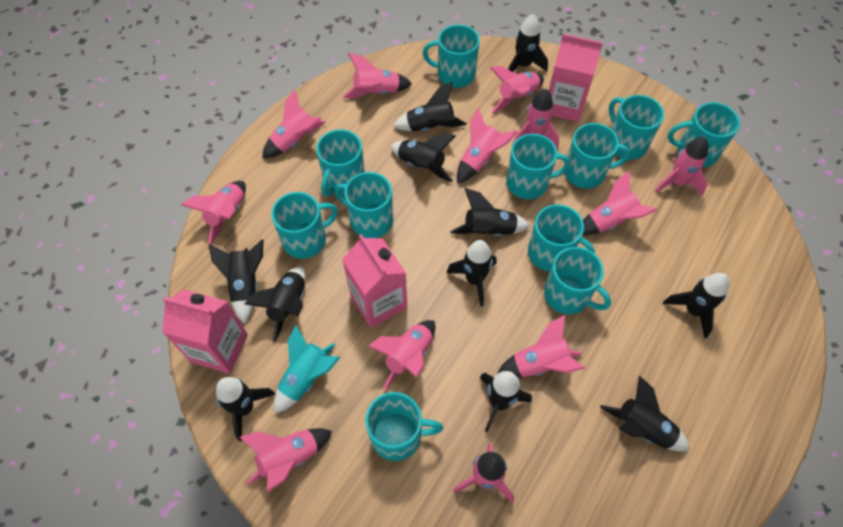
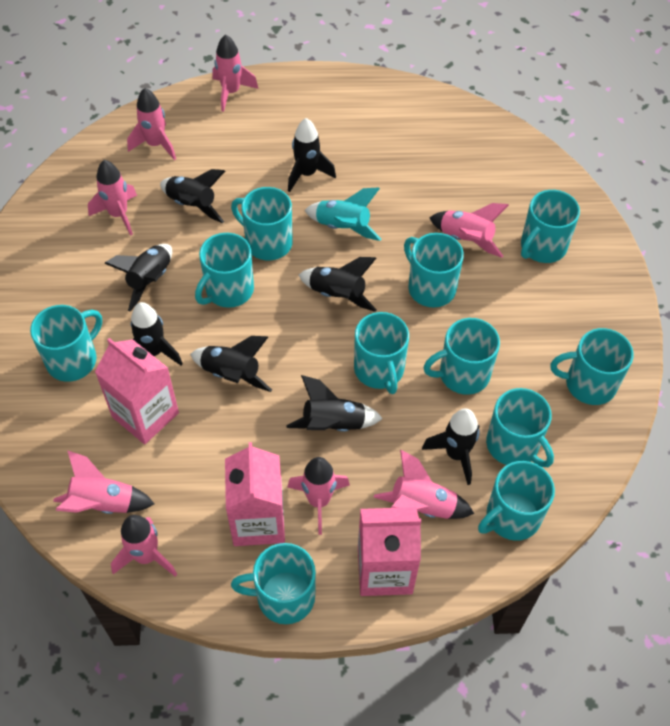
black rocket: [209,239,264,324] [216,377,276,441] [244,266,305,342] [391,134,456,182] [393,81,466,131] [446,240,497,306] [450,188,530,236] [480,371,532,432] [508,14,548,72] [600,375,690,452] [663,273,729,339] = 11 -> [104,244,172,311] [131,302,183,366] [160,169,225,223] [190,336,272,392] [286,375,383,432] [288,118,336,192] [299,257,377,312] [422,408,480,485] = 8
pink rocket: [181,181,246,245] [239,428,332,493] [262,89,325,158] [343,53,412,98] [368,320,435,391] [453,443,514,502] [457,108,518,183] [490,66,544,113] [497,315,585,377] [512,89,559,148] [583,170,657,235] [654,137,708,196] = 12 -> [53,450,154,514] [88,160,137,236] [111,515,177,577] [127,88,176,160] [212,34,259,112] [288,457,350,535] [374,450,474,519] [430,203,509,258] = 8

